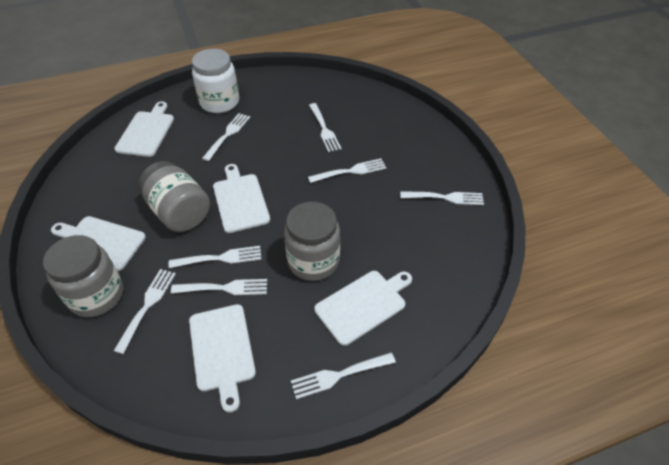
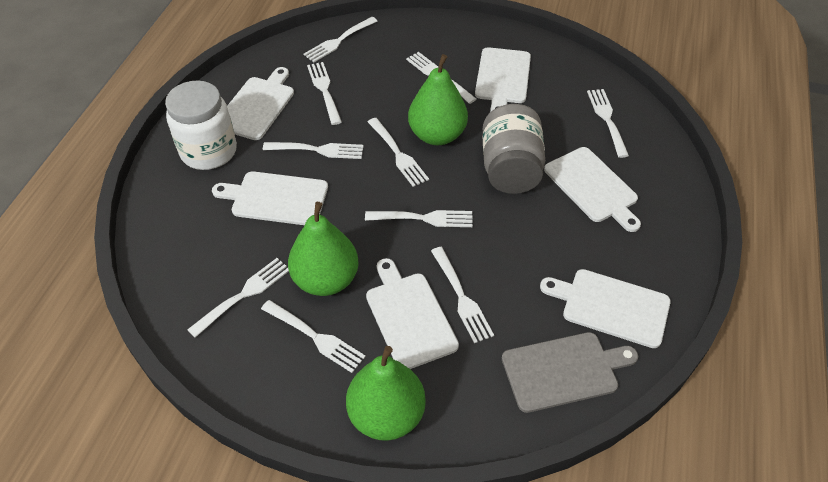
green pear: none = 0 -> [288,202,359,296] [346,346,426,441] [408,54,468,145] = 3
grey cutting board: none = 0 -> [502,332,638,413] = 1
grey jar: [43,235,123,317] [139,161,210,232] [284,202,340,281] = 3 -> [483,104,545,194] = 1
white cutting board: [51,216,146,271] [114,101,174,157] [189,304,256,413] [213,164,270,233] [314,271,412,346] = 5 -> [212,171,328,225] [227,67,294,140] [366,258,459,369] [475,47,531,112] [540,269,671,348] [544,147,641,232] = 6
white fork: [114,269,176,354] [169,246,262,268] [171,279,267,295] [202,113,250,161] [291,352,396,399] [308,158,386,183] [309,103,341,152] [400,191,484,205] = 8 -> [187,258,289,338] [261,300,366,373] [263,142,363,159] [304,17,377,62] [307,62,342,125] [365,210,473,227] [368,118,429,187] [406,52,476,104] [431,247,494,343] [587,89,629,158] = 10

